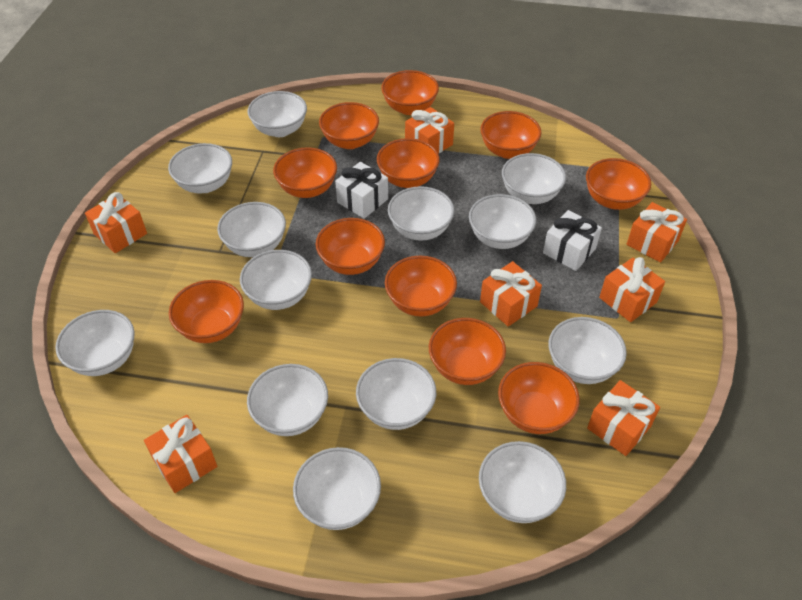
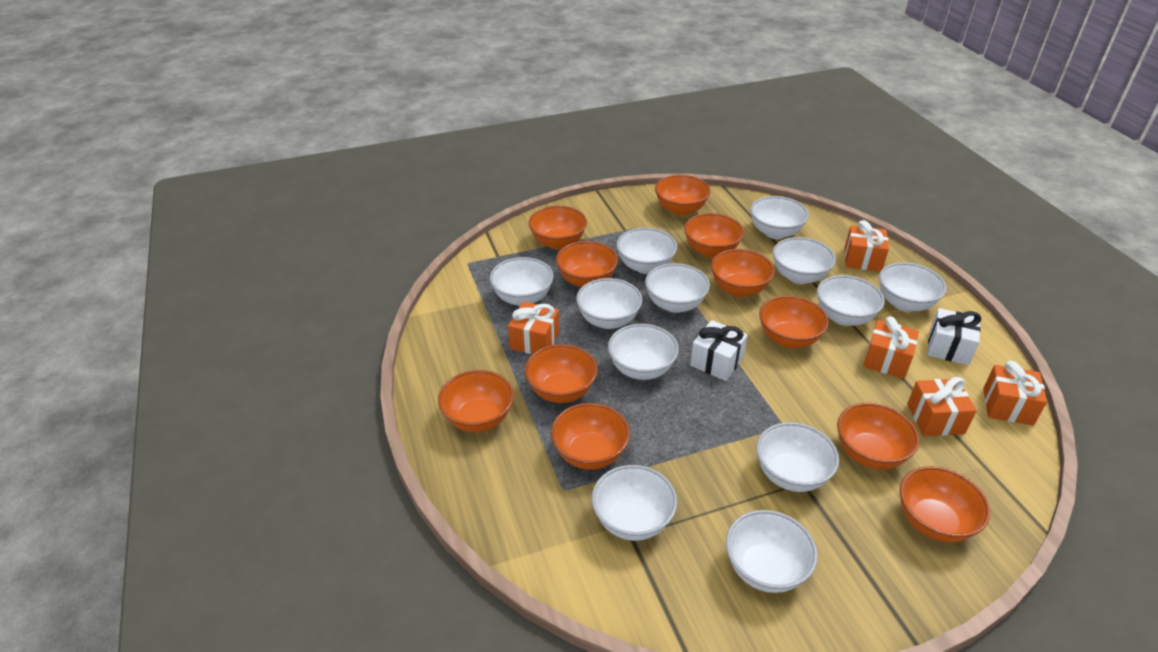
orange gift: [85,192,147,253] [144,415,217,493] [405,107,454,154] [480,261,542,327] [587,380,660,456] [599,257,665,322] [626,202,687,262] = 7 -> [508,302,559,354] [845,220,889,272] [863,316,919,379] [907,377,977,436] [983,361,1047,426] = 5
white bowl: [55,310,135,376] [168,143,232,194] [217,202,286,257] [240,250,312,310] [247,364,328,436] [248,91,307,137] [293,447,381,530] [356,358,436,430] [388,186,455,241] [469,194,536,249] [479,441,566,523] [502,153,566,204] [548,317,627,384] = 13 -> [490,257,554,306] [576,278,642,329] [592,465,677,541] [608,324,679,380] [616,228,677,274] [645,263,710,313] [726,510,818,593] [750,196,809,239] [756,422,839,492] [773,237,836,284] [817,275,885,326] [879,262,947,312] = 12

